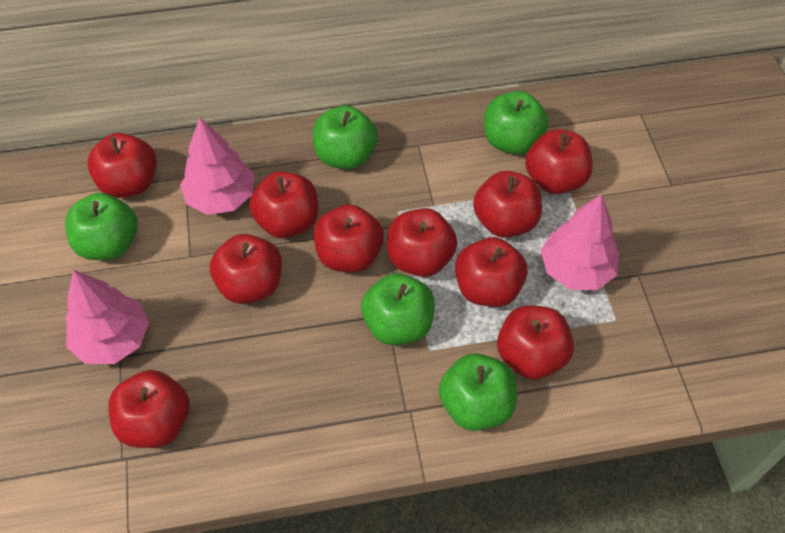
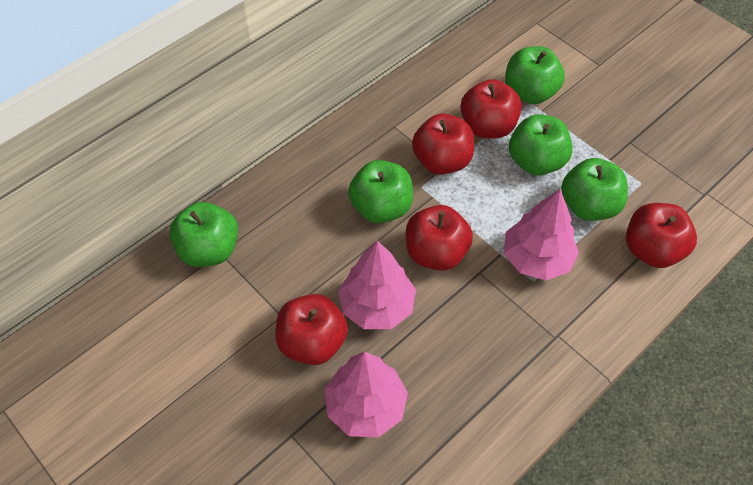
red apple: [87,133,157,198] [108,370,190,448] [210,234,282,304] [249,172,318,238] [313,204,384,272] [387,208,457,277] [455,237,528,307] [473,171,542,238] [497,305,574,379] [525,129,593,194] = 10 -> [276,294,348,365] [406,205,473,271] [412,113,474,175] [460,79,522,139] [626,203,697,268] = 5

